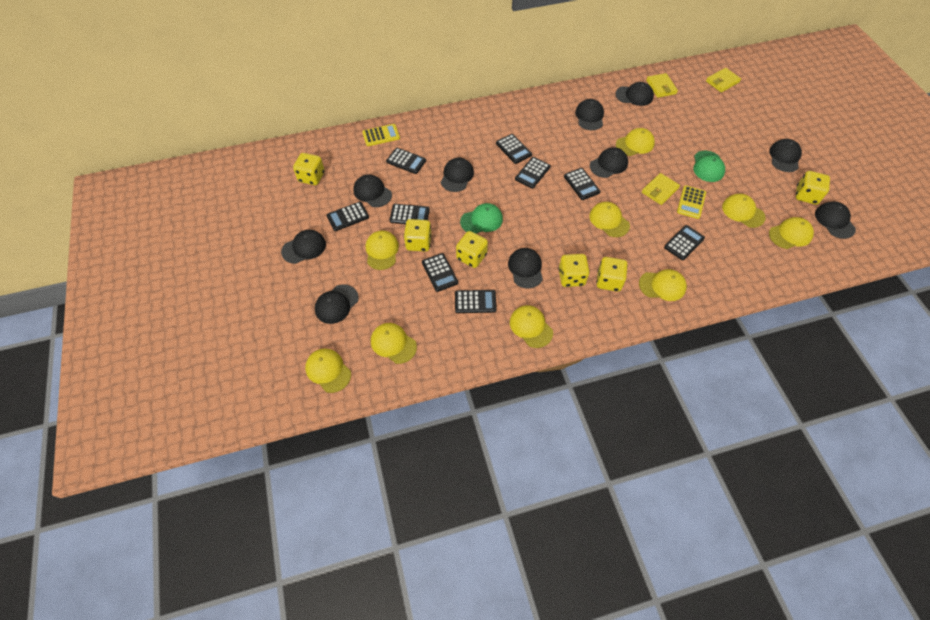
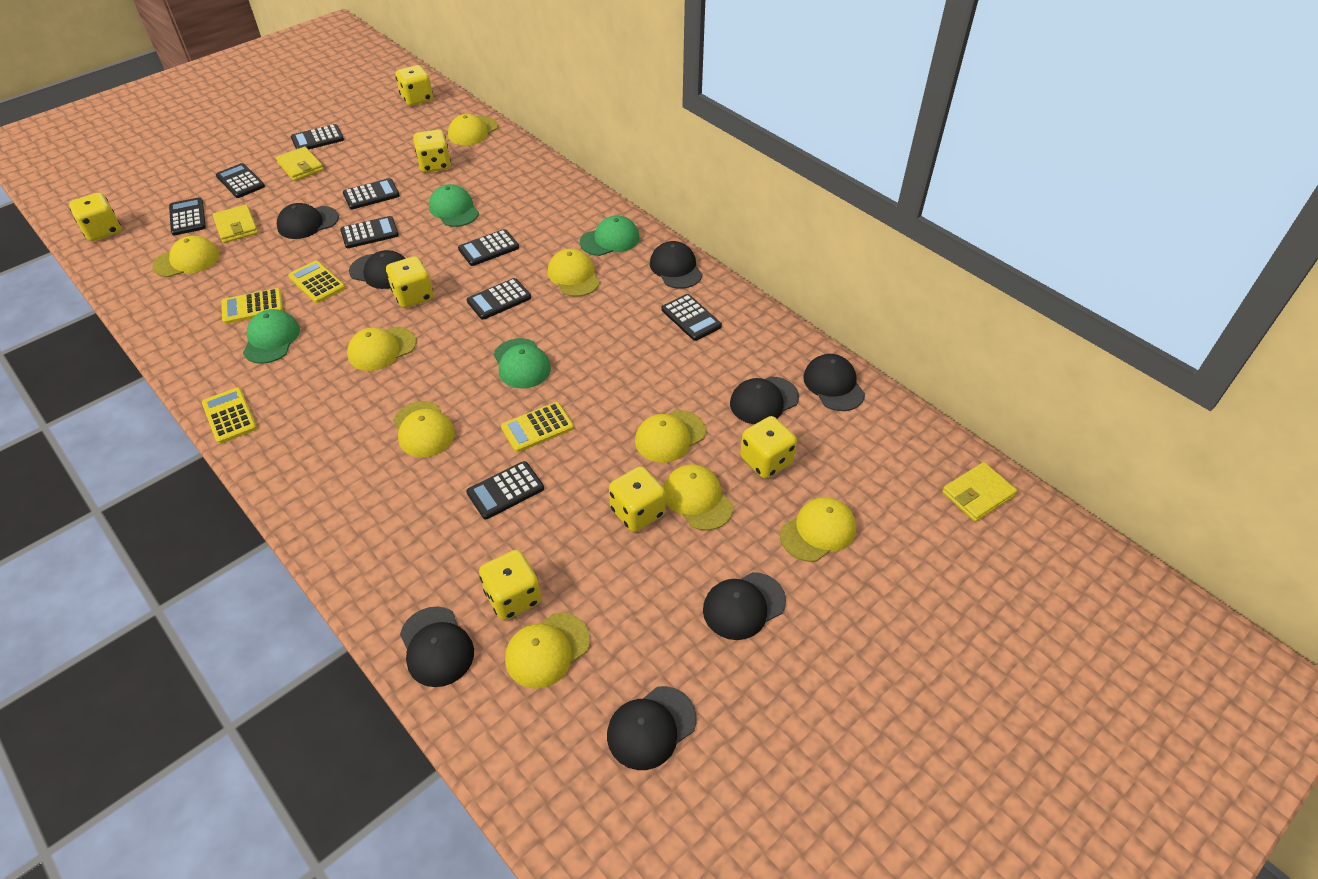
black cap: [281,230,326,264] [315,284,359,324] [353,174,392,207] [441,158,474,192] [508,248,543,288] [575,99,604,130] [590,147,628,178] [615,82,654,106] [769,139,802,172] [815,201,856,239] = 10 -> [277,203,339,239] [349,250,406,289] [400,606,474,687] [607,686,696,770] [650,241,702,289] [703,572,786,640] [730,376,799,424] [803,354,865,411] = 8
green cap: [460,203,503,234] [693,151,725,182] = 2 -> [243,309,300,364] [429,184,479,227] [493,338,551,388] [580,216,640,256] = 4
yellow calculator: [362,124,400,146] [677,185,706,219] = 2 -> [202,387,257,444] [221,288,283,324] [288,260,345,303] [501,402,574,452] = 4
yellow dice: [293,153,325,185] [404,219,431,252] [456,231,488,268] [558,254,590,287] [596,257,628,292] [796,171,830,205] = 6 -> [69,193,121,241] [386,256,433,308] [395,65,433,106] [413,129,451,173] [479,550,541,620] [609,466,666,532] [740,416,797,479] = 7

